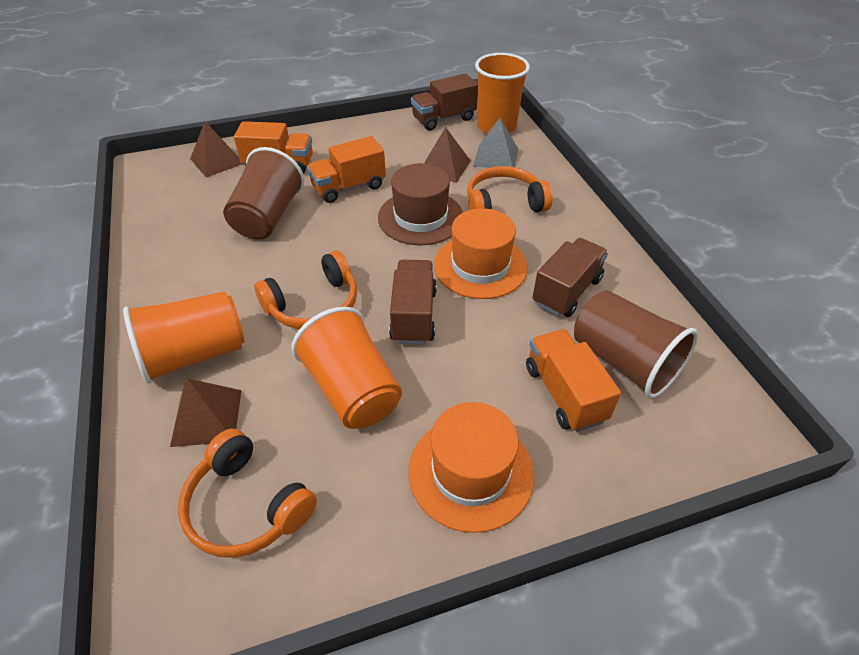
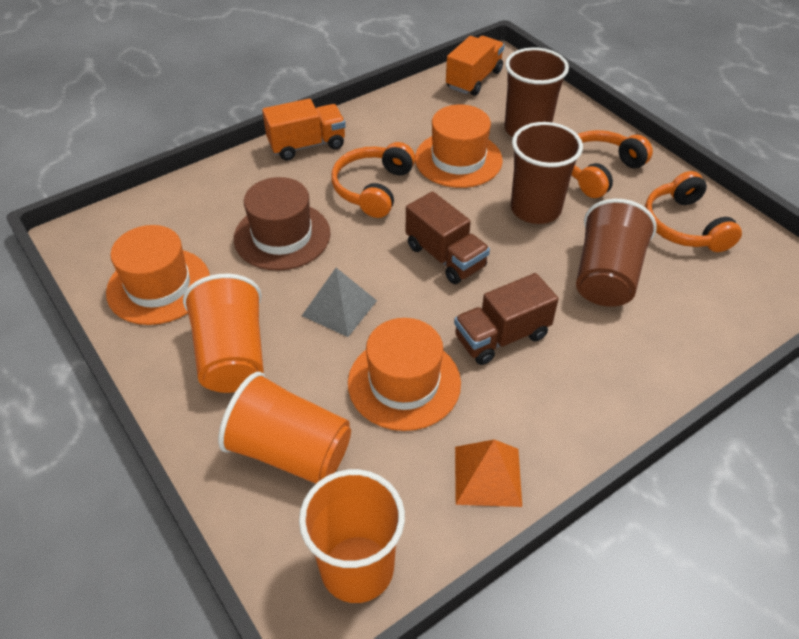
brown cup: [223,147,304,239] [574,290,698,398] = 2 -> [505,47,569,137] [511,122,583,224] [576,199,657,307] = 3
brown pyramid: [170,378,242,447] [190,122,243,177] [424,127,471,183] = 3 -> none = 0
brown truck: [389,260,437,344] [411,73,478,130] [532,238,608,317] = 3 -> [406,191,490,284] [454,273,558,365] = 2
orange hat: [408,402,534,533] [434,208,528,299] = 2 -> [106,225,210,325] [348,318,461,431] [415,104,503,188] = 3
orange pyramid: none = 0 -> [455,439,522,507] = 1
orange truck: [234,121,313,173] [307,136,386,203] [526,329,621,432] = 3 -> [262,98,346,160] [446,36,505,96] = 2

